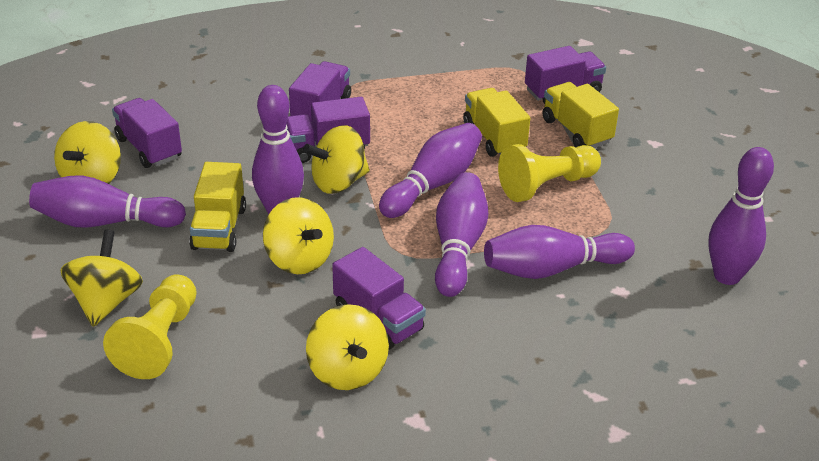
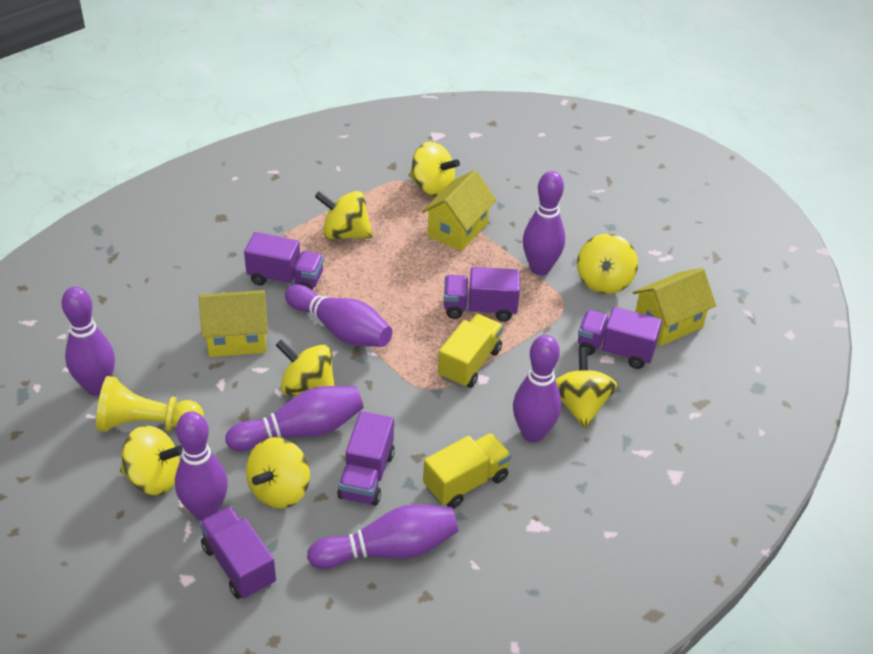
purple bowling pin: [29,175,186,228] [252,85,304,214] [379,123,482,218] [435,172,488,297] [484,225,635,279] [708,147,774,285] = 6 -> [61,287,115,396] [175,411,228,521] [225,386,364,451] [285,284,392,347] [307,504,458,569] [513,335,561,443] [523,171,565,275] = 7
yellow house: none = 0 -> [199,290,268,357] [422,170,496,251] [633,268,716,346] = 3
yellow pawn: [103,274,197,379] [498,144,601,202] = 2 -> [96,376,204,432] = 1
yellow spinning top: [54,121,121,184] [60,229,143,327] [263,197,334,274] [303,125,370,194] [306,304,389,390] = 5 -> [120,425,182,495] [246,437,310,509] [275,339,335,396] [315,191,373,240] [409,141,460,197] [556,347,618,428] [577,234,638,294] = 7
yellow truck: [189,162,246,252] [463,88,530,157] [542,82,619,148] = 3 -> [423,433,511,509] [438,314,503,388] = 2

